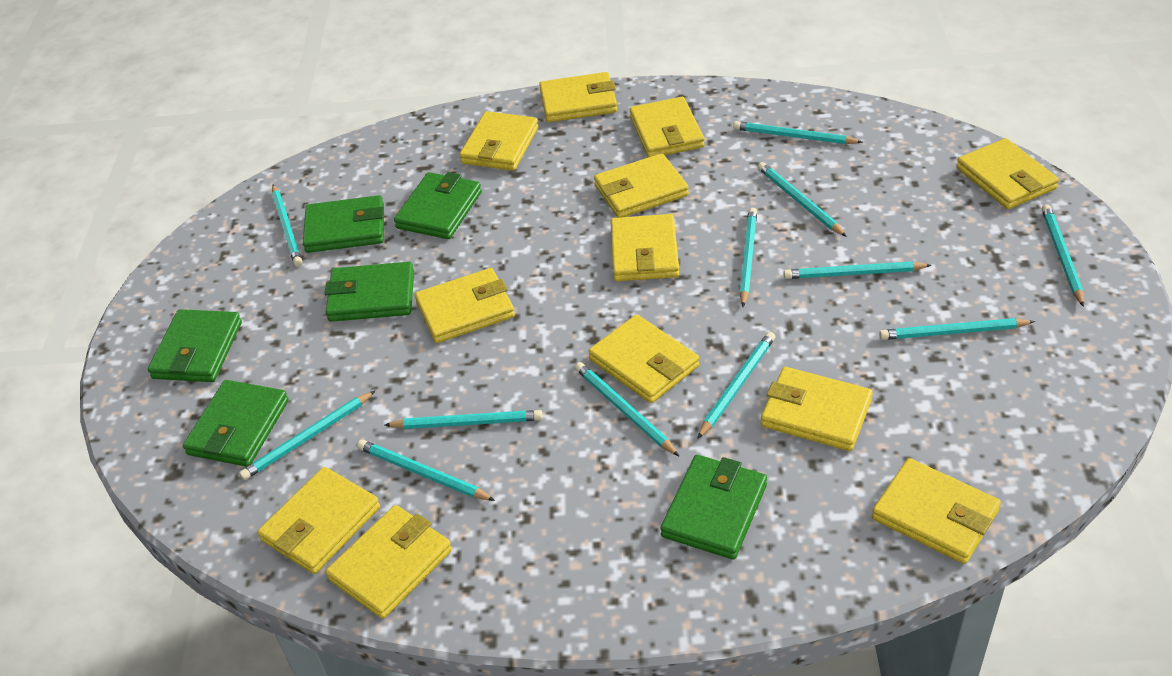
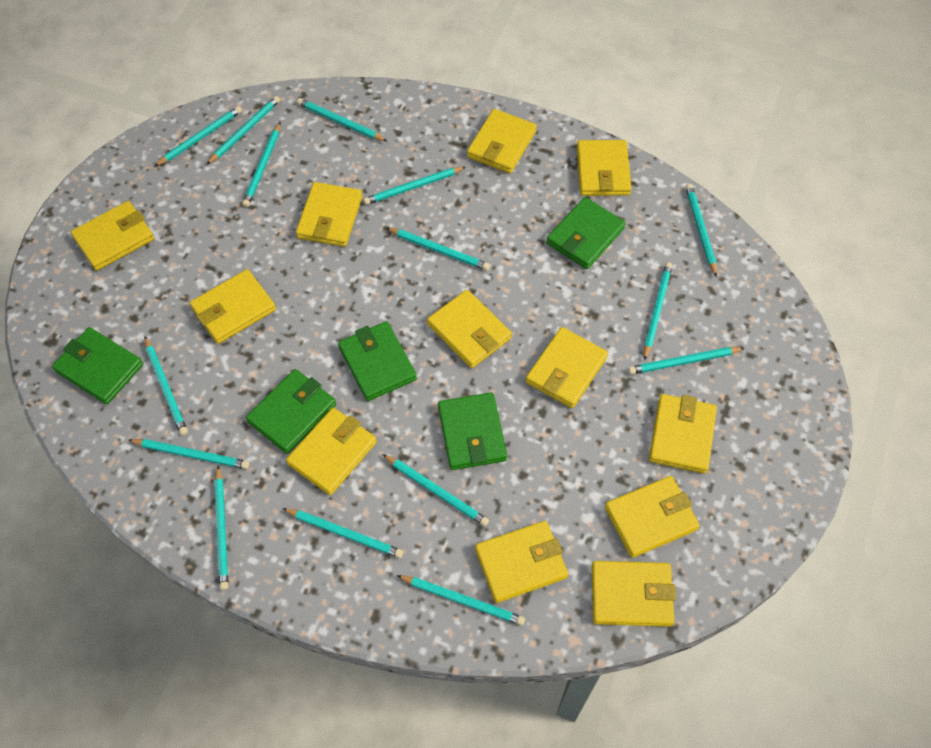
green wallet: [148,309,242,382] [183,380,289,467] [303,195,384,253] [325,262,414,322] [394,172,482,239] [660,455,767,559] = 6 -> [52,327,143,404] [246,369,336,454] [338,321,417,401] [438,393,507,470] [546,197,626,269] = 5
turquoise pencil: [239,391,375,480] [272,184,302,266] [357,440,495,501] [385,410,543,429] [575,362,679,456] [697,332,775,439] [733,121,862,144] [740,208,757,307] [758,162,847,237] [784,262,931,279] [879,318,1035,340] [1042,204,1084,307] = 12 -> [129,439,249,469] [145,337,188,436] [154,106,242,167] [206,96,280,165] [214,466,228,590] [242,123,280,207] [282,508,403,558] [297,98,387,141] [363,167,466,205] [382,454,489,526] [386,228,490,271] [396,575,525,626] [628,347,745,375] [644,262,672,361] [685,184,717,277] = 15

